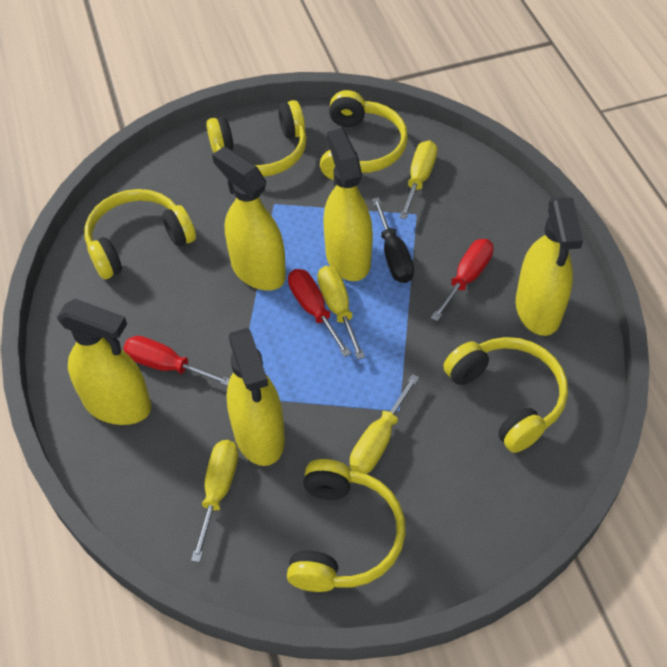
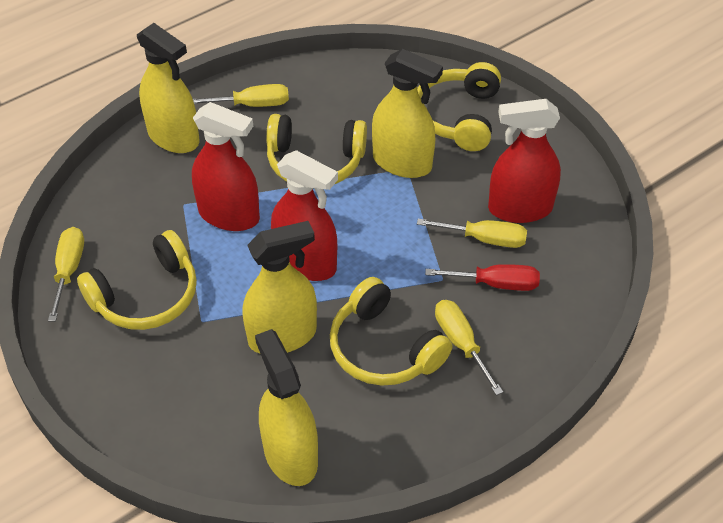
black screwdriver: [372,197,414,283] = 1 -> none = 0
red screwdriver: [123,336,230,386] [288,269,351,357] [431,239,494,321] = 3 -> [425,264,540,291] = 1
red spray bottle: none = 0 -> [192,102,260,231] [271,150,338,281] [488,99,561,223] = 3
yellow headphones: [85,189,196,279] [206,100,307,177] [287,459,405,592] [320,90,408,180] [443,337,568,453] = 5 -> [77,230,197,330] [266,114,367,184] [330,277,453,386] [417,62,501,151] = 4
yellow spray bottle: [57,299,151,425] [212,147,286,291] [226,328,285,466] [323,129,373,281] [516,197,583,336] = 5 -> [137,23,199,153] [242,221,317,354] [255,329,318,486] [372,49,443,178] = 4

